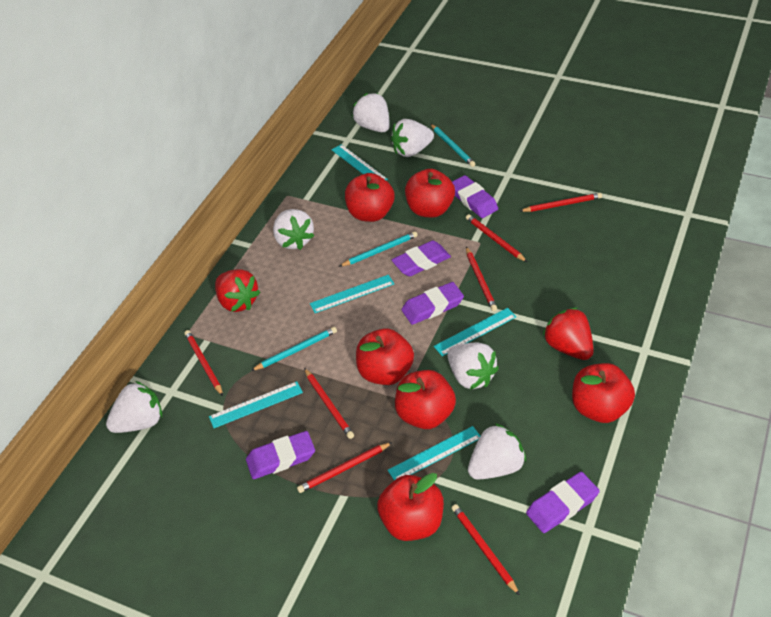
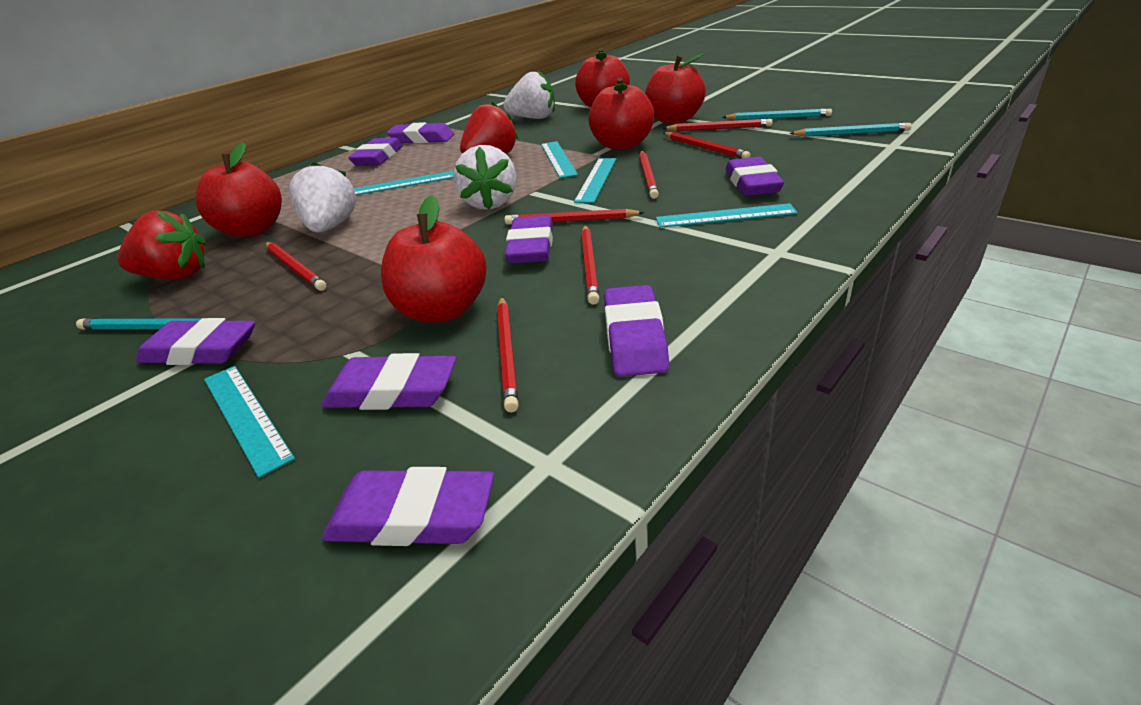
purple eraser: [246,431,315,479] [392,240,451,276] [401,282,464,325] [452,175,498,218] [526,472,600,533] = 5 -> [136,318,255,365] [321,353,457,410] [322,467,494,546] [348,138,403,166] [386,122,454,143] [505,215,553,264] [604,285,669,377] [725,157,784,196] = 8
red apple: [345,173,395,222] [356,328,414,385] [377,473,444,541] [395,370,456,429] [405,169,455,218] [572,363,635,423] = 6 -> [195,142,282,237] [381,195,487,323] [575,48,630,108] [588,77,654,150] [645,53,706,124] = 5
white strawberry: [106,381,162,433] [273,209,314,250] [352,93,390,132] [391,119,434,157] [447,343,499,390] [468,423,526,479] = 6 -> [289,162,356,233] [454,145,516,210] [503,71,555,119] = 3

